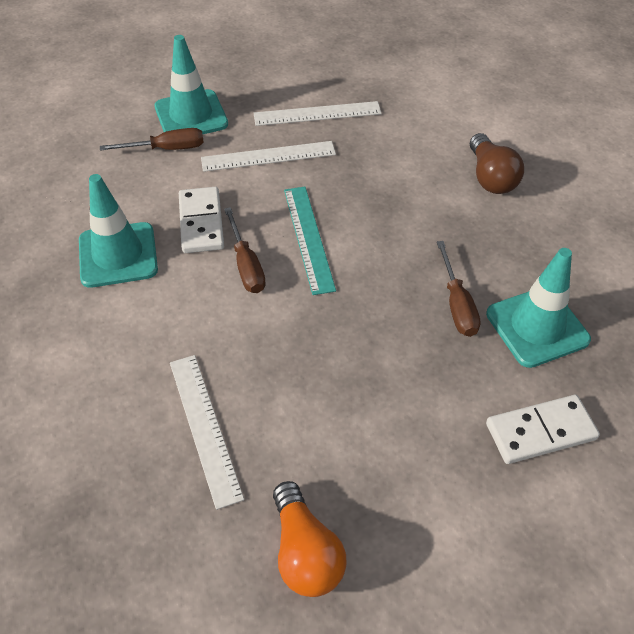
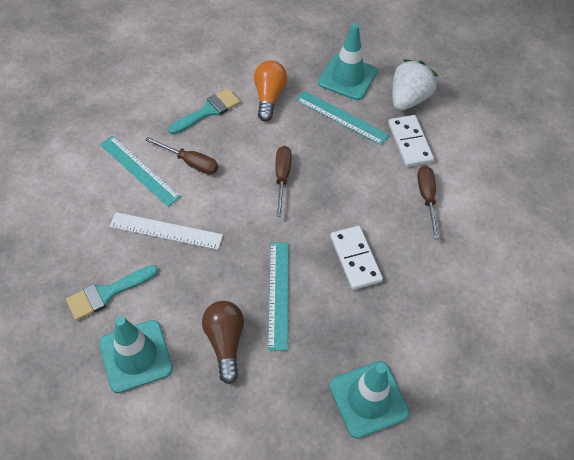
turquoise brush: none = 0 -> [66,265,158,320] [168,88,241,135] = 2
turquoise ruler: [284,187,336,295] = 1 -> [100,136,181,207] [268,242,289,350] [296,91,389,145] = 3
white ruler: [170,355,244,510] [201,141,336,172] [254,101,382,126] = 3 -> [109,212,223,250] = 1
white strawberry: none = 0 -> [392,59,438,111] = 1

